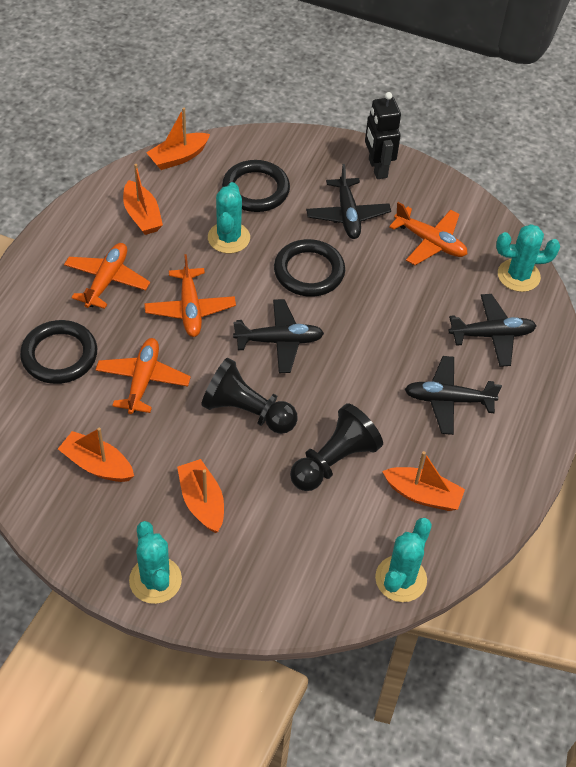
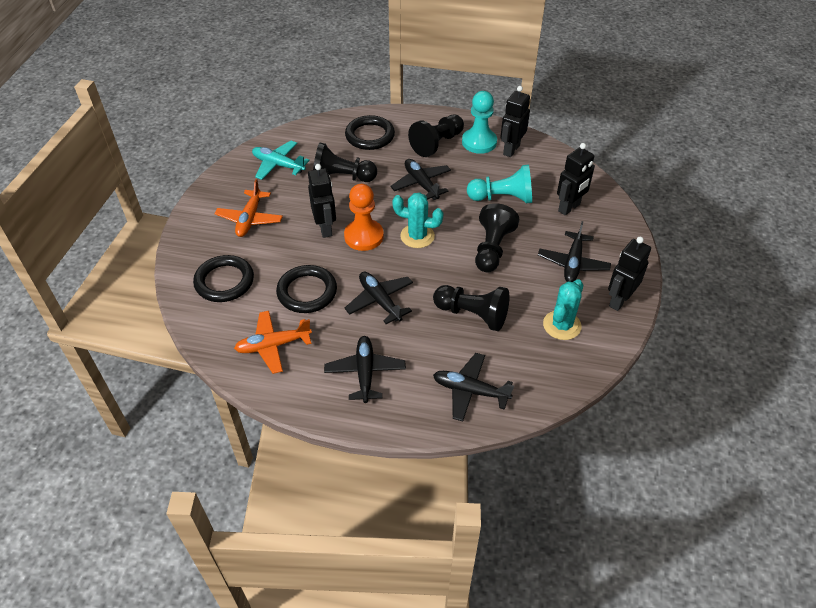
black pawn: [201,358,298,434] [290,403,383,491] = 2 -> [313,142,377,182] [408,115,464,157] [433,285,509,331] [475,203,519,272] = 4
black plane: [233,299,324,373] [306,164,391,239] [405,356,502,435] [448,294,536,367] = 4 -> [324,336,406,403] [344,272,413,324] [390,159,451,200] [433,353,514,422] [538,221,611,282] = 5
black robot: [365,92,401,179] = 1 -> [308,164,336,238] [500,86,530,157] [557,143,595,215] [608,237,651,311] = 4
orange boat: [58,428,134,482] [123,164,163,235] [146,108,210,170] [177,459,224,533] [382,451,465,511] = 5 -> none = 0
orange pawn: none = 0 -> [344,184,384,251] = 1
orange plane: [64,243,150,309] [95,338,191,414] [144,254,236,337] [389,202,467,265] = 4 -> [214,179,283,237] [234,311,312,374] = 2
turquoise cactus: [129,521,182,604] [208,182,250,253] [375,518,432,602] [496,224,560,292] = 4 -> [392,193,443,248] [543,279,584,340] = 2
turquoise pawn: none = 0 -> [462,91,497,154] [467,165,532,203] = 2
turquoise plane: none = 0 -> [252,141,310,180] = 1

